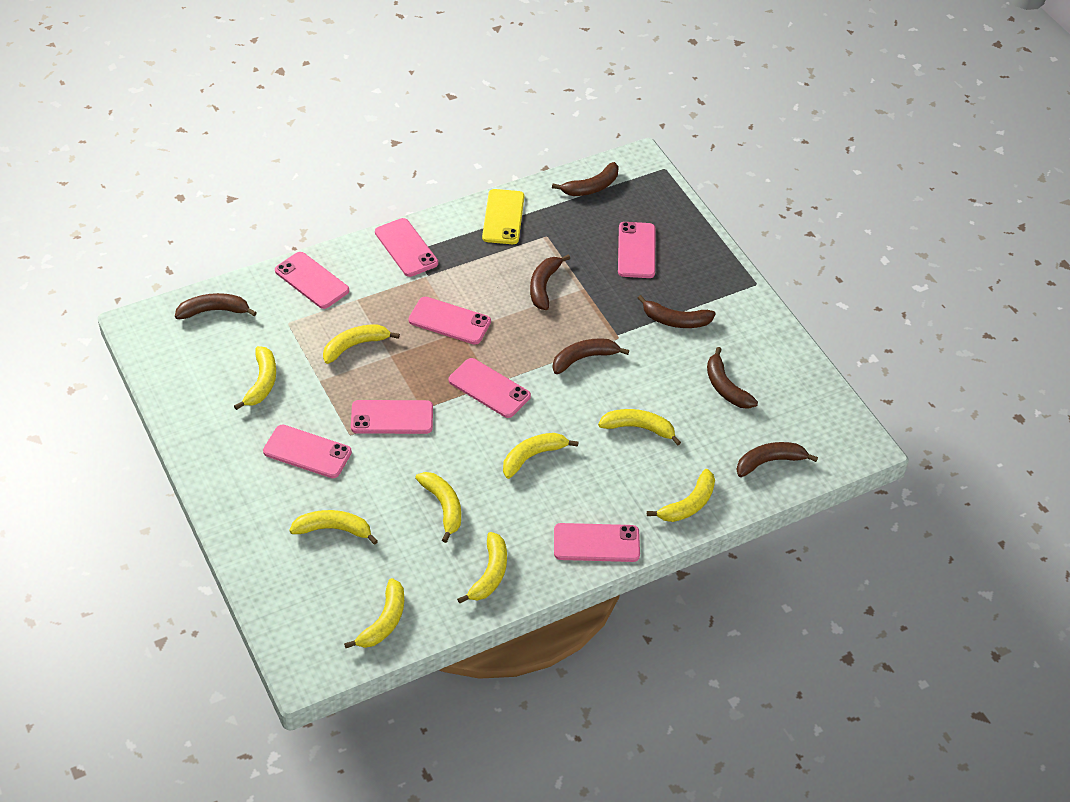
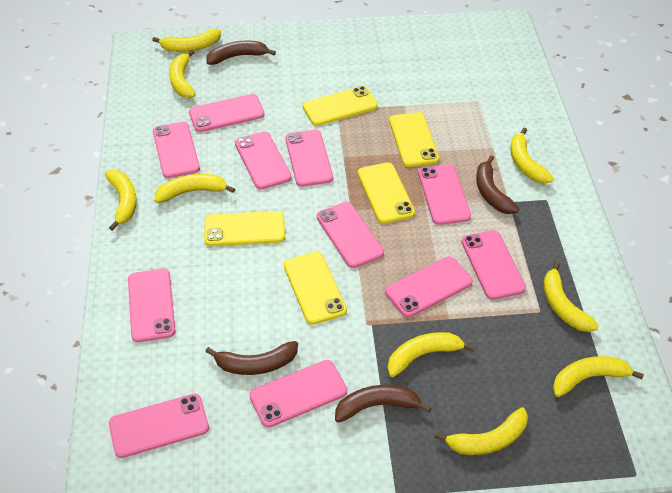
brown banana: [175,293,257,319] [530,254,570,310] [552,162,619,196] [552,338,629,374] [638,295,716,328] [707,347,758,409] [736,442,818,477] = 7 -> [205,341,298,375] [207,41,276,65] [335,385,431,423] [476,155,519,214] = 4
pink phone: [263,425,352,478] [275,252,349,309] [351,400,433,434] [375,218,438,277] [408,297,491,344] [449,358,531,418] [554,523,640,562] [618,222,655,278] = 8 -> [109,394,209,458] [128,269,175,342] [153,122,200,178] [189,94,264,132] [235,132,292,189] [249,360,347,427] [285,130,333,187] [317,202,384,268] [385,257,473,317] [418,164,471,225] [461,230,526,300] = 11
yellow phone: [482,189,524,244] = 1 -> [204,211,285,246] [284,252,347,325] [303,86,378,126] [358,162,415,224] [389,112,439,167] = 5

